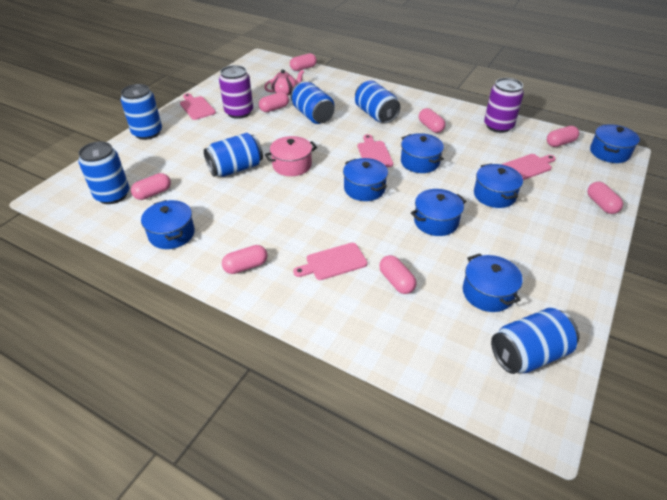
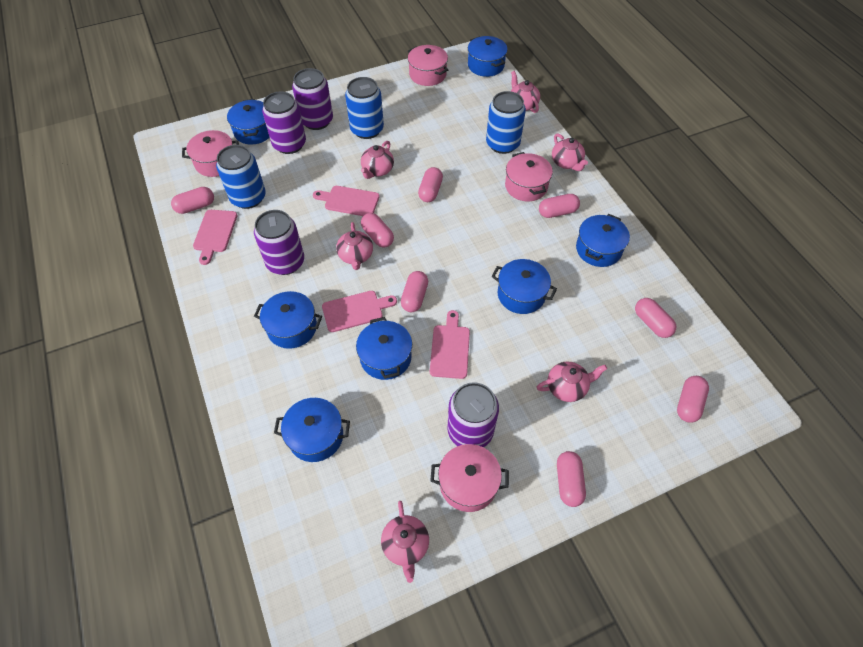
blue can: [78,141,129,204] [121,84,162,140] [204,133,263,177] [291,81,334,124] [355,80,400,123] [491,308,579,374] = 6 -> [216,145,266,209] [345,77,384,139] [486,91,526,154] = 3
pink pot: [265,136,317,176] = 1 -> [182,130,239,177] [408,45,448,86] [430,444,509,512] [505,152,553,201] = 4
pink teapot: [264,69,304,95] = 1 -> [336,222,373,270] [361,141,394,179] [381,501,429,583] [511,71,540,113] [537,361,607,402] [552,133,588,171] = 6
purple can: [219,65,253,119] [484,78,524,133] = 2 -> [254,210,304,275] [262,91,306,154] [292,68,333,130] [447,382,499,447] = 4

